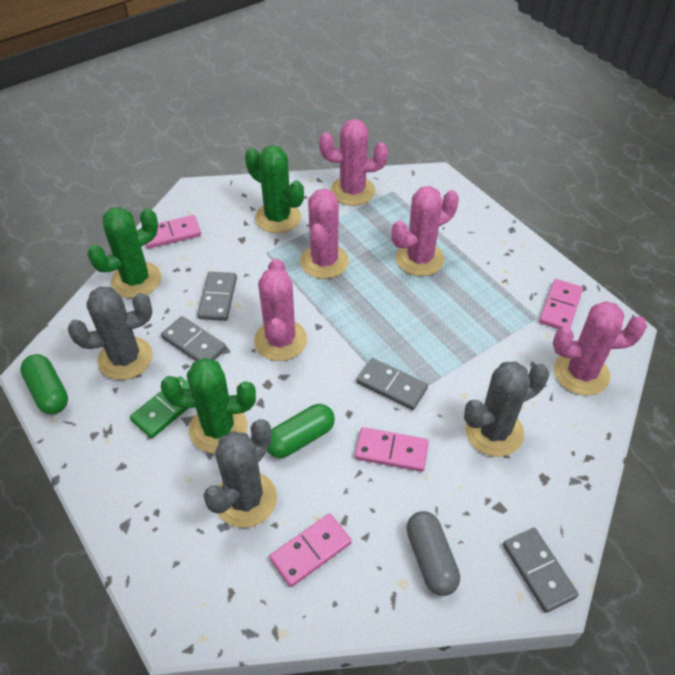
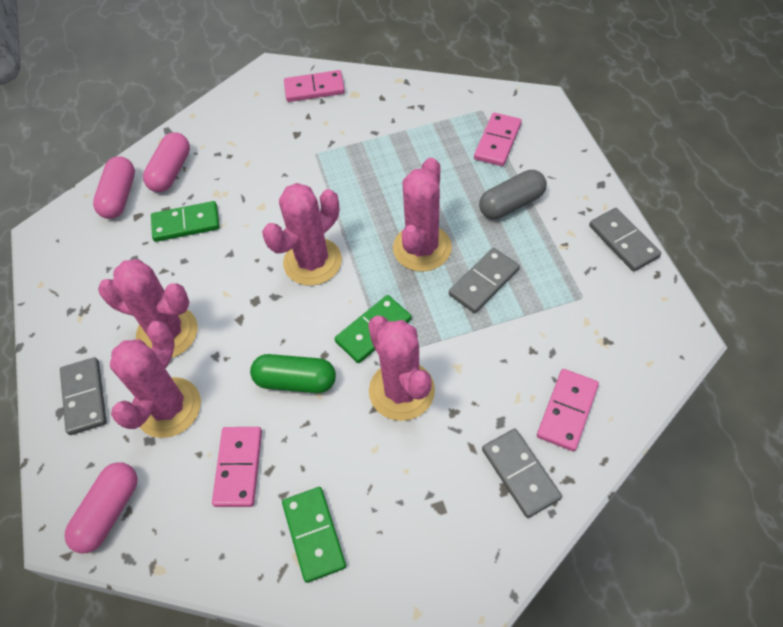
green cactus: [87,207,161,298] [161,358,256,454] [245,145,304,233] = 3 -> none = 0
green capsule: [20,354,68,414] [267,404,335,458] = 2 -> [250,354,336,393] = 1
green domino: [130,376,190,438] = 1 -> [151,201,220,242] [282,487,346,583] [335,295,412,363] = 3
grey cactus: [68,286,153,380] [203,419,277,528] [464,361,549,457] = 3 -> none = 0
pink capsule: none = 0 -> [64,462,138,553] [93,156,135,219] [143,132,190,192] = 3

